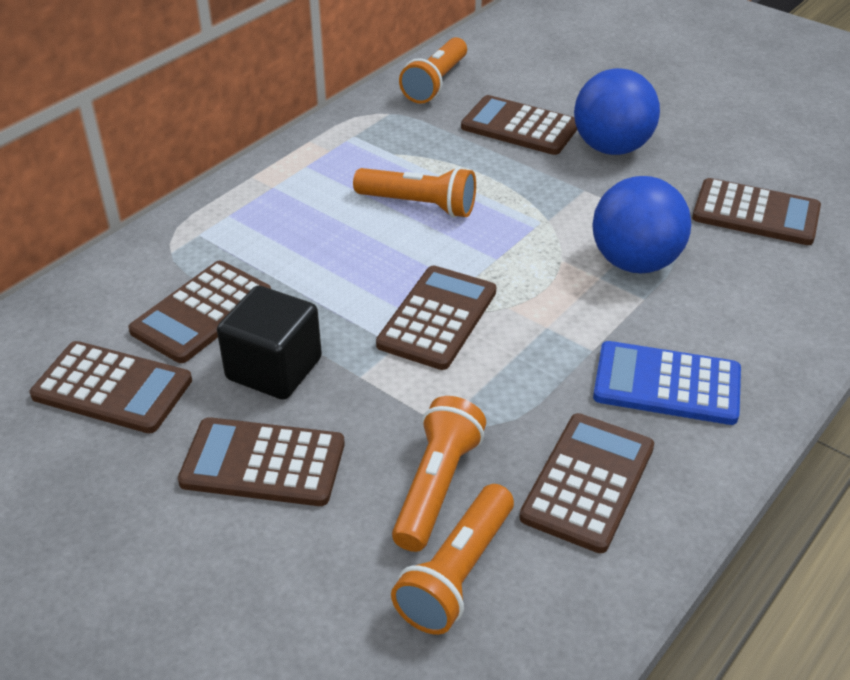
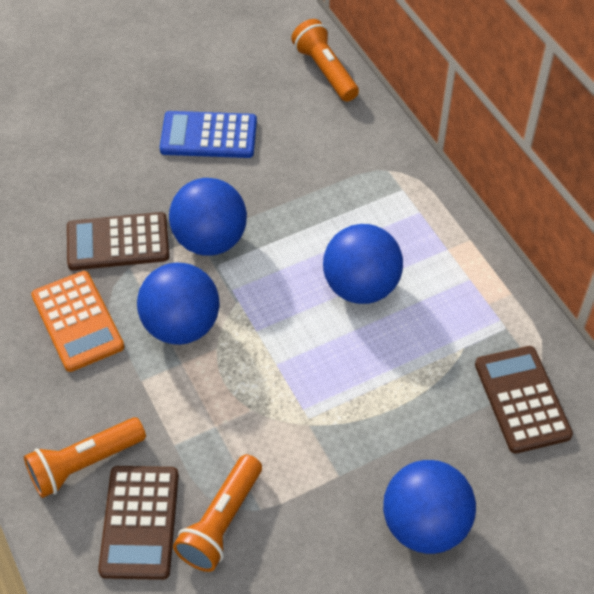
black cube: [217,286,322,400] = 1 -> none = 0
blue ball: [574,68,660,155] [592,176,691,273] = 2 -> [137,262,220,345] [169,178,247,256] [323,224,403,304] [383,460,476,554] = 4
brown calculator: [30,341,192,433] [128,261,271,363] [178,417,345,506] [376,266,496,370] [461,95,577,155] [519,413,654,553] [692,178,821,245] = 7 -> [67,212,169,270] [98,466,179,580] [475,346,573,454] = 3
orange calculator: none = 0 -> [31,271,125,372] = 1
orange flashlight: [353,167,476,218] [391,484,514,635] [392,396,486,552] [399,37,467,104] = 4 -> [24,417,146,498] [173,455,262,572] [291,19,359,102] = 3

